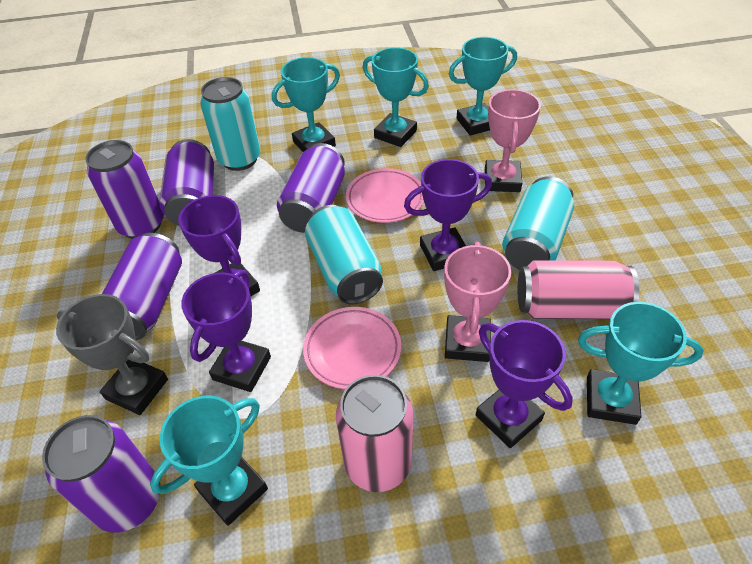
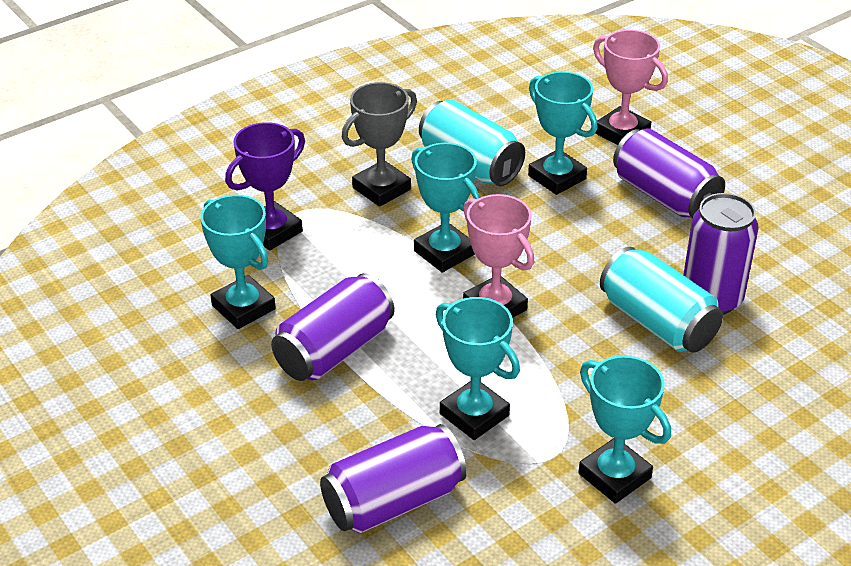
pink can: [336,375,413,492] [518,260,639,319] = 2 -> none = 0
pink plate: [303,307,401,389] [346,168,424,223] = 2 -> none = 0
purple can: [42,415,160,533] [86,140,164,239] [102,233,182,340] [159,139,214,226] [277,143,345,233] = 5 -> [271,273,394,381] [320,424,467,533] [613,128,725,218] [683,193,759,315] = 4
purple trophy: [178,195,260,296] [181,270,271,392] [404,159,492,271] [476,320,573,448] = 4 -> [225,122,305,251] = 1
turquoise can: [200,77,261,171] [305,205,383,304] [502,176,574,270] = 3 -> [419,99,525,186] [600,247,723,353] = 2

